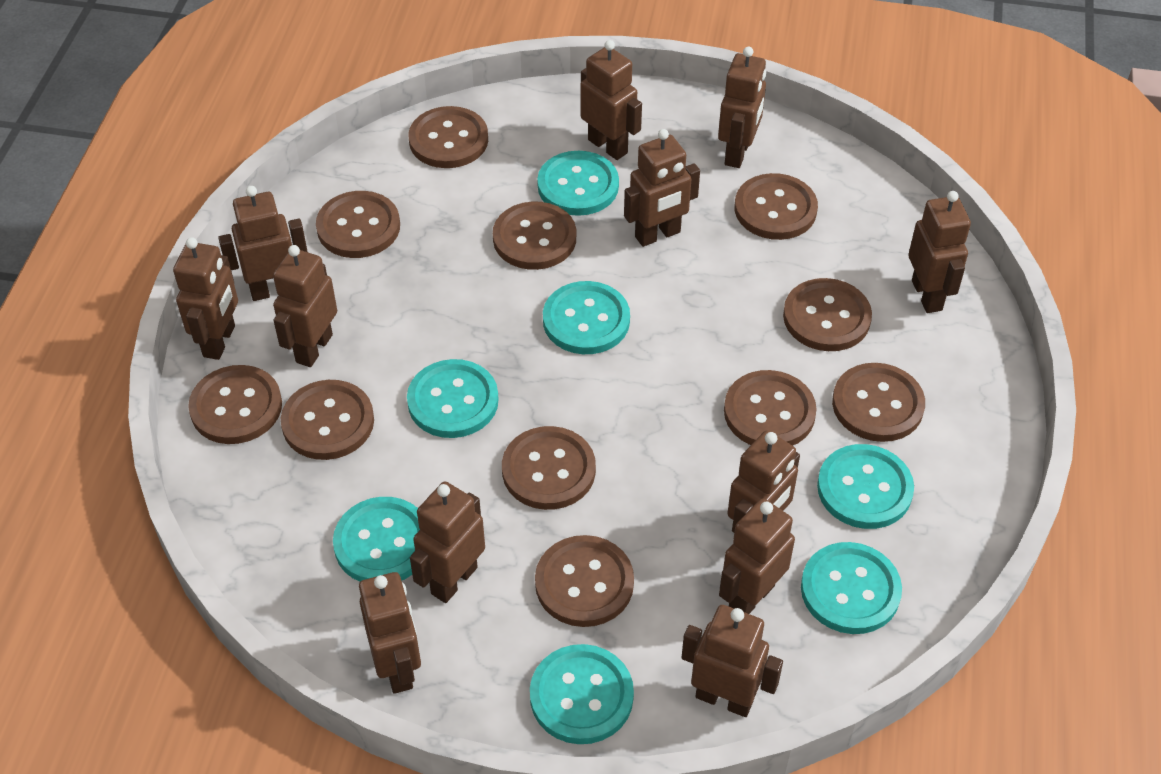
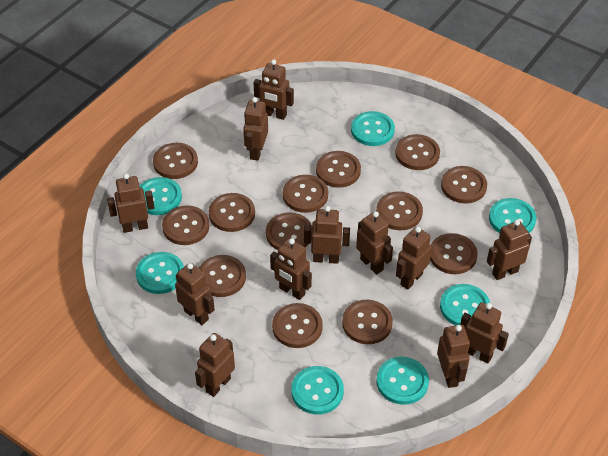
brown button: [188,365,282,444] [281,380,374,460] [316,191,400,258] [408,106,488,168] [493,202,576,270] [502,426,596,510] [535,535,634,627] [724,370,817,446] [735,173,818,240] [783,278,872,351] [832,363,925,442] = 11 -> [153,143,198,179] [162,206,209,245] [199,255,246,297] [209,193,255,232] [266,212,312,250] [272,303,323,348] [283,175,328,213] [316,151,361,188] [342,300,393,344] [376,191,423,230] [395,134,440,170] [430,233,478,274] [441,166,487,204] = 13

